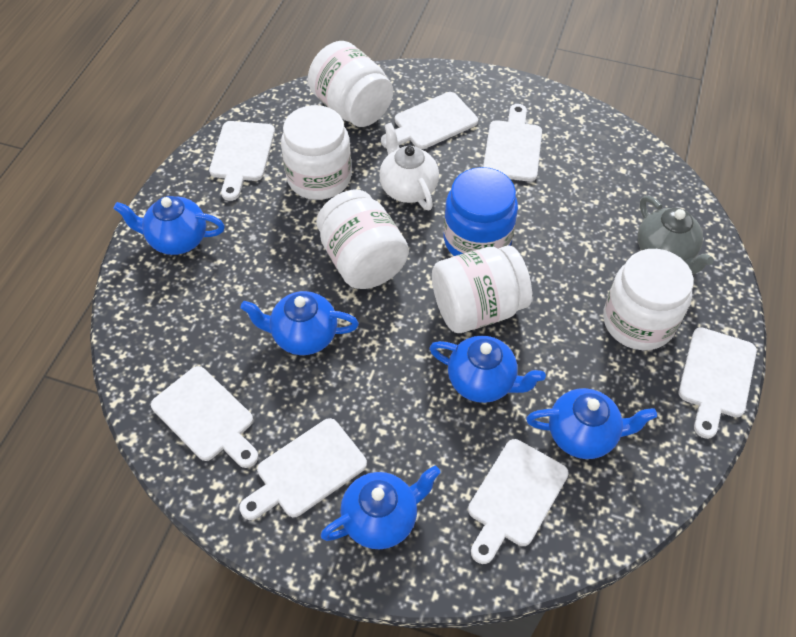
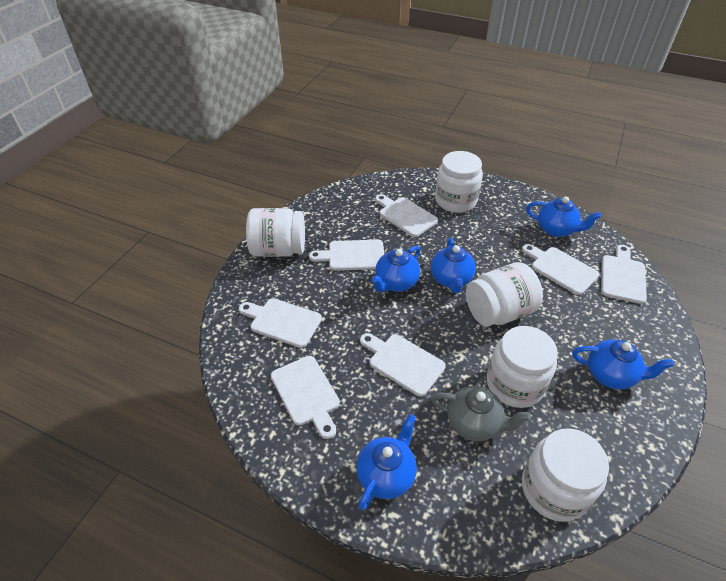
blue jar: [444,167,518,256] = 1 -> none = 0
white teapot: [379,123,439,210] = 1 -> none = 0

